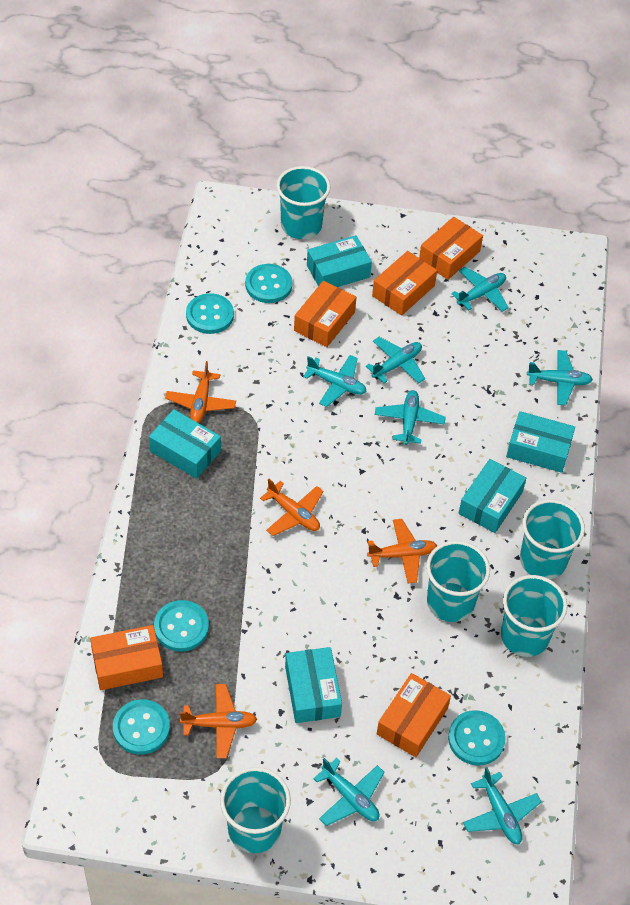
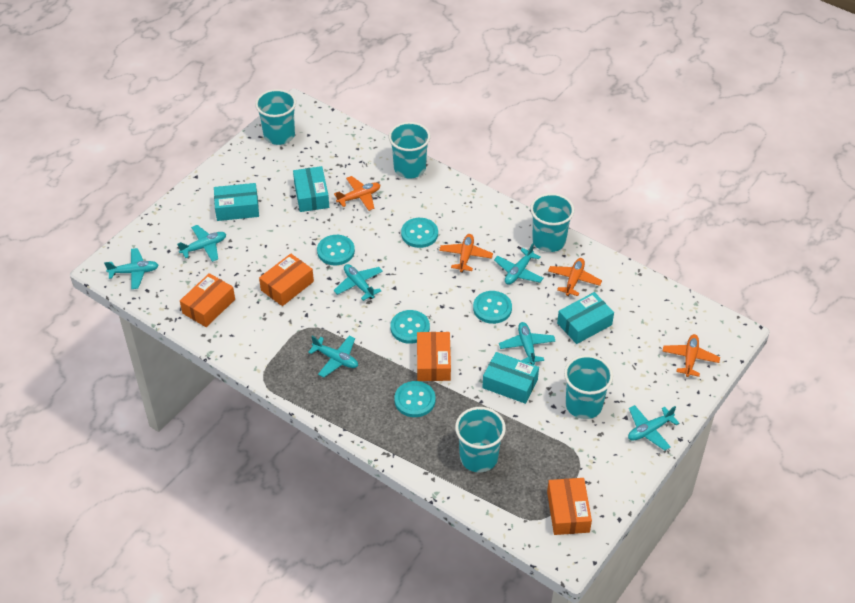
orange box: [90,625,163,690] [294,281,356,347] [372,251,437,316] [377,673,451,757] [419,217,483,280] = 5 -> [180,273,235,327] [259,254,314,306] [417,332,451,381] [547,478,592,535] = 4
turquoise box: [149,409,221,479] [285,647,342,723] [307,235,372,287] [459,459,526,533] [506,411,575,473] = 5 -> [214,183,259,221] [293,166,329,212] [482,352,539,404] [557,292,614,344] = 4

